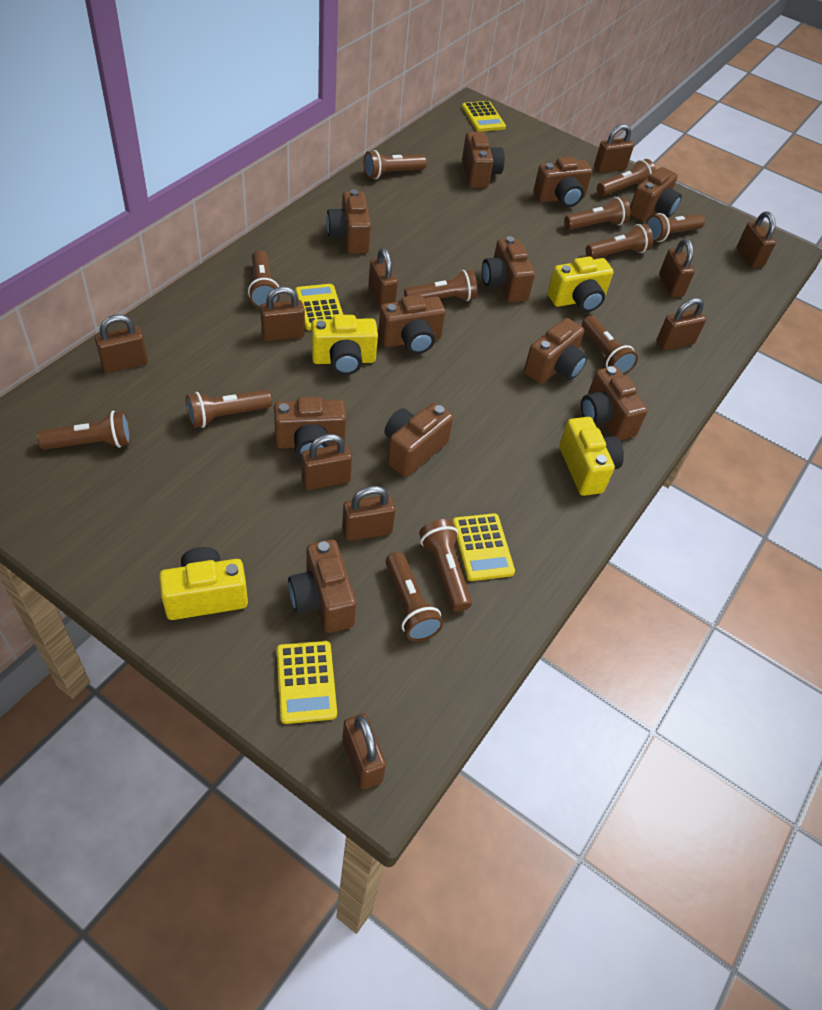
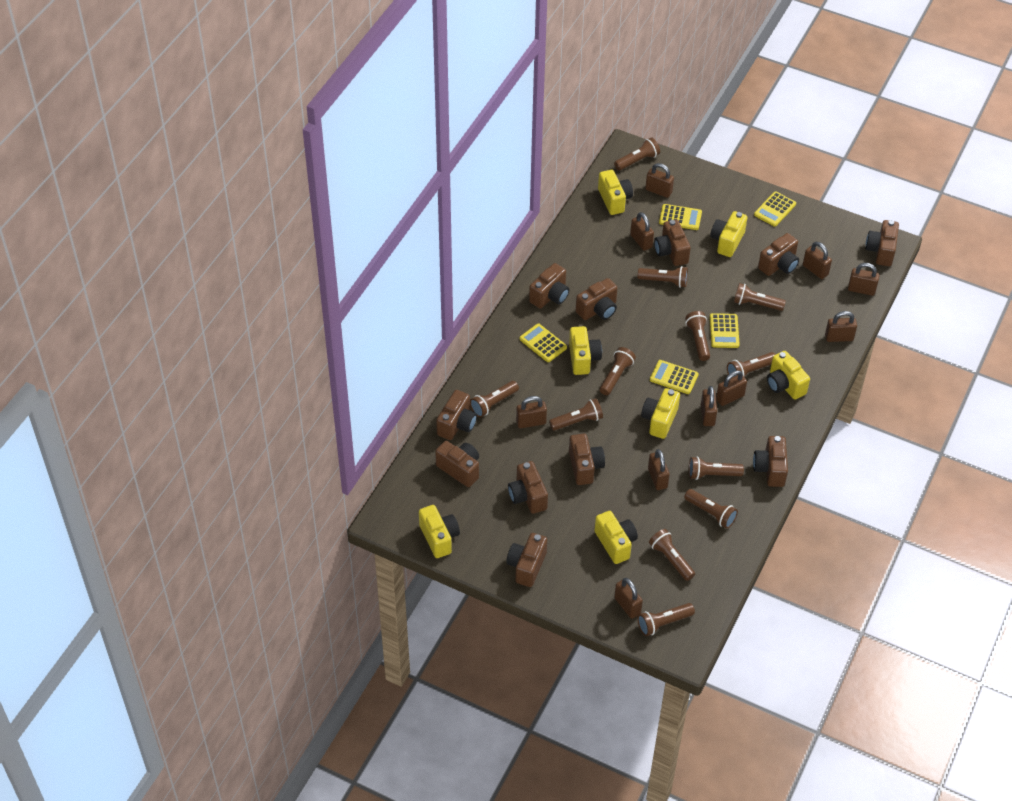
yellow calculator: [277,641,337,724] [295,284,343,330] [453,513,515,581] [462,101,506,132] = 4 -> [520,324,567,362] [650,360,699,394] [659,204,702,230] [710,313,740,348] [754,191,796,227] = 5
yellow camera: [159,547,248,620] [311,315,378,375] [547,256,614,312] [559,417,624,496] = 4 -> [419,505,460,558] [569,326,602,375] [594,511,638,564] [598,170,633,215] [641,388,680,439] [710,211,747,257] [767,351,810,400] = 7

